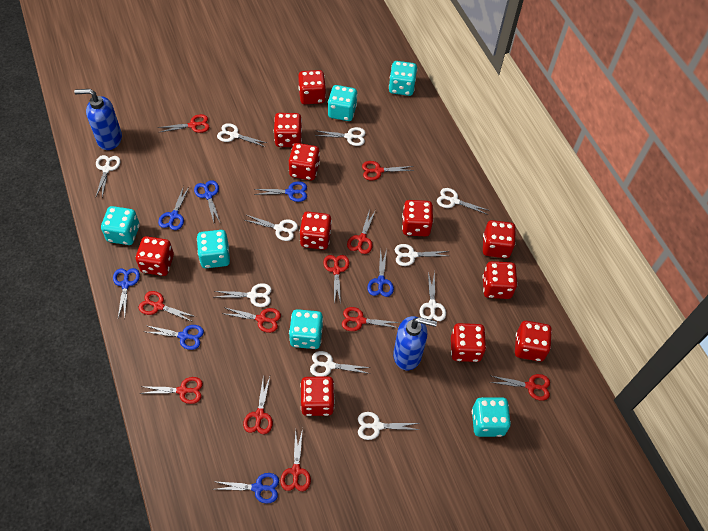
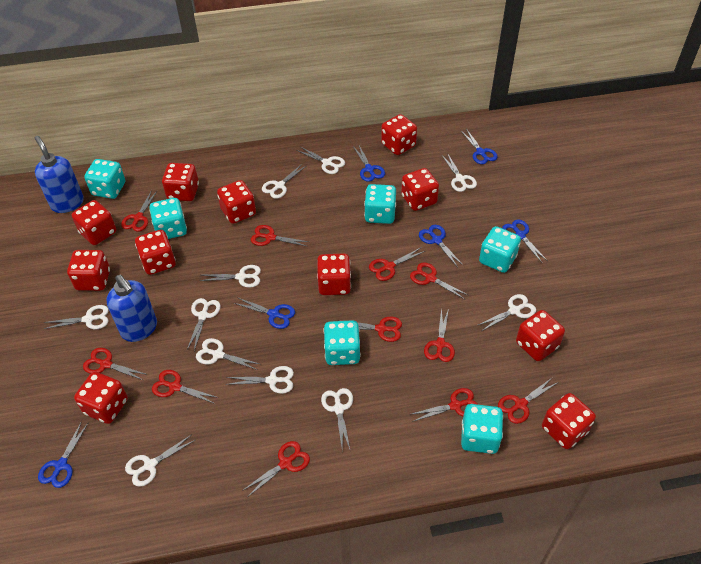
blue scissors: [113,268,140,318] [145,325,204,350] [158,186,189,230] [194,180,220,222] [213,473,279,504] [254,181,307,202] [367,248,394,297] = 7 -> [38,421,89,488] [234,297,295,329] [354,146,385,182] [419,225,464,266] [461,129,498,164] [502,219,547,263] = 6
white scissors: [96,155,120,197] [215,283,272,307] [217,123,267,147] [245,215,298,241] [310,351,371,377] [315,127,366,146] [358,412,419,440] [395,244,448,266] [420,271,446,321] [437,188,490,215] = 10 -> [44,305,109,329] [125,435,195,487] [187,298,221,351] [196,338,259,370] [200,265,261,288] [226,366,294,394] [262,163,306,199] [296,146,345,174] [321,388,353,450] [442,153,477,192] [478,294,536,331] = 11

